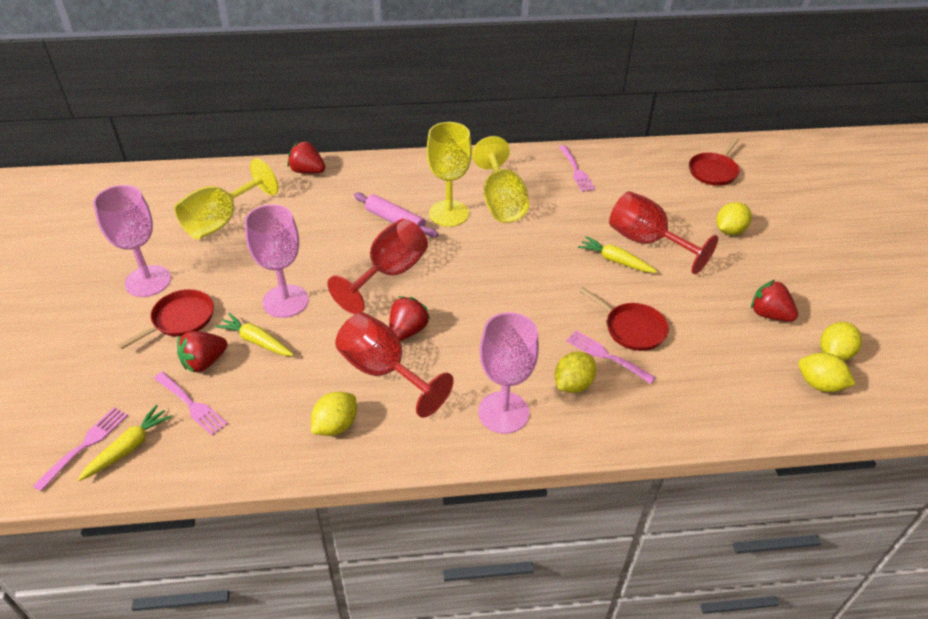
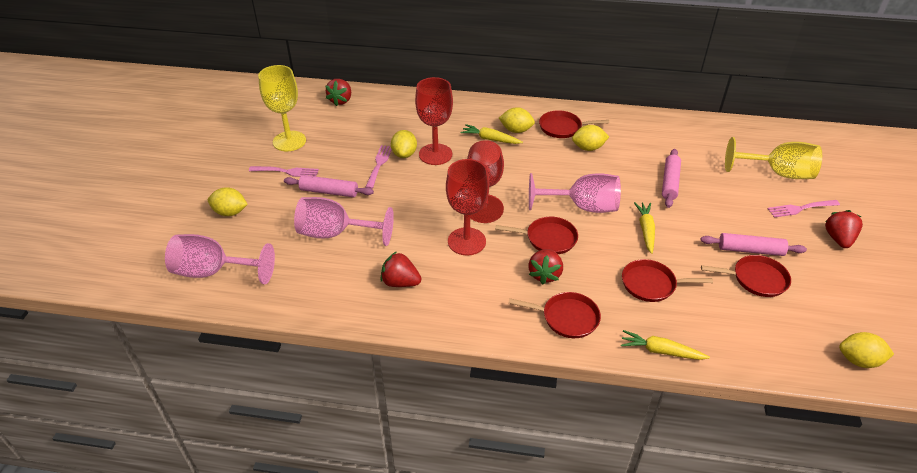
pink fork: [33,407,128,492] [154,372,228,436] [559,145,596,192] [566,330,656,384] = 4 -> [249,166,319,177] [366,145,392,189] [767,200,840,218] = 3
pink rolling pin: [354,192,438,238] = 1 -> [284,175,374,197] [662,149,681,208] [701,233,807,256] = 3
red pan: [117,289,214,350] [579,287,669,351] [689,137,740,186] = 3 -> [495,217,578,254] [509,292,601,338] [539,110,609,138] [622,259,713,302] [701,255,791,297] = 5
yellow goblet: [174,159,279,239] [427,122,472,227] [472,136,529,223] = 3 -> [258,65,306,151] [725,137,822,179] = 2

